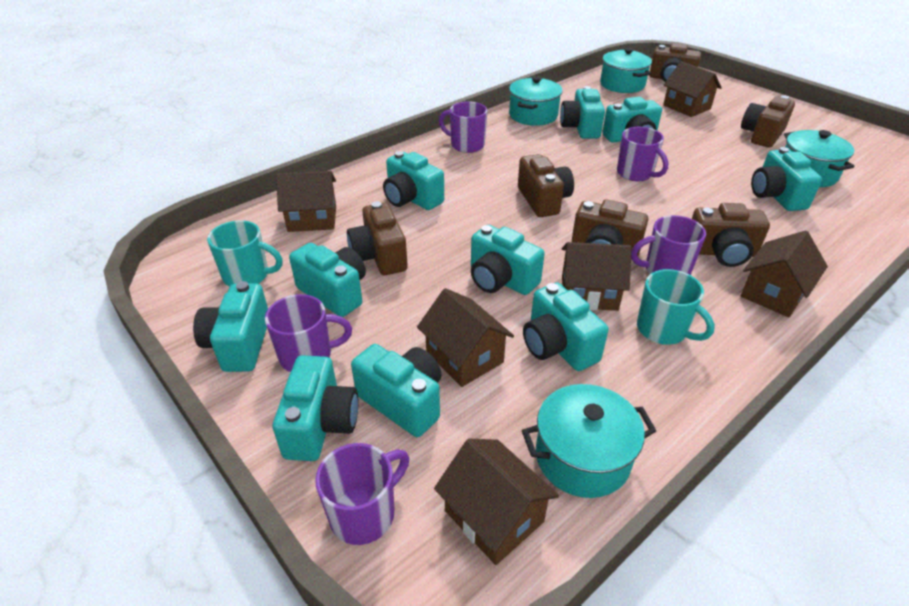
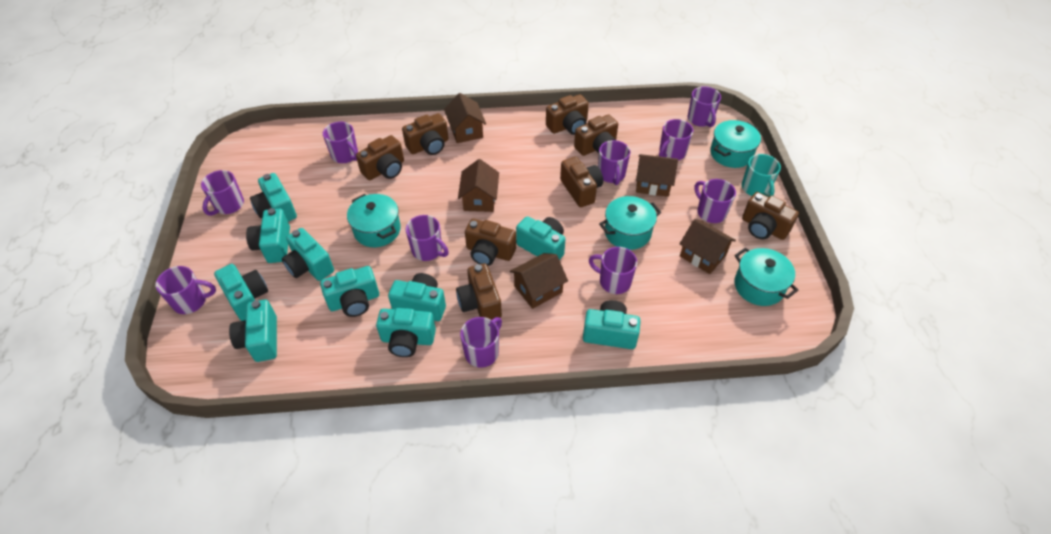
brown camera: [347,201,408,275] [518,154,574,217] [572,199,648,256] [649,43,701,82] [692,203,770,267] [741,95,795,148] = 6 -> [356,135,404,180] [402,113,449,155] [456,263,502,320] [465,219,516,266] [546,94,589,135] [560,157,603,207] [574,114,618,156] [742,192,799,240] = 8
brown house: [276,171,336,232] [417,288,514,387] [434,439,559,565] [562,242,632,311] [663,61,722,117] [741,230,828,317] = 6 -> [444,93,486,143] [458,159,499,212] [510,253,568,309] [636,154,678,197] [679,219,736,274] = 5
purple mug: [265,294,352,372] [315,443,409,545] [439,101,488,153] [617,127,668,181] [631,215,706,275] = 5 -> [155,266,216,314] [201,170,244,216] [323,122,358,163] [405,215,449,261] [460,317,502,368] [589,247,637,294] [598,140,630,185] [659,119,693,160] [688,86,721,127] [694,179,736,223] = 10
turquoise mug: [207,220,283,287] [637,269,715,345] = 2 -> [742,154,781,197] = 1

